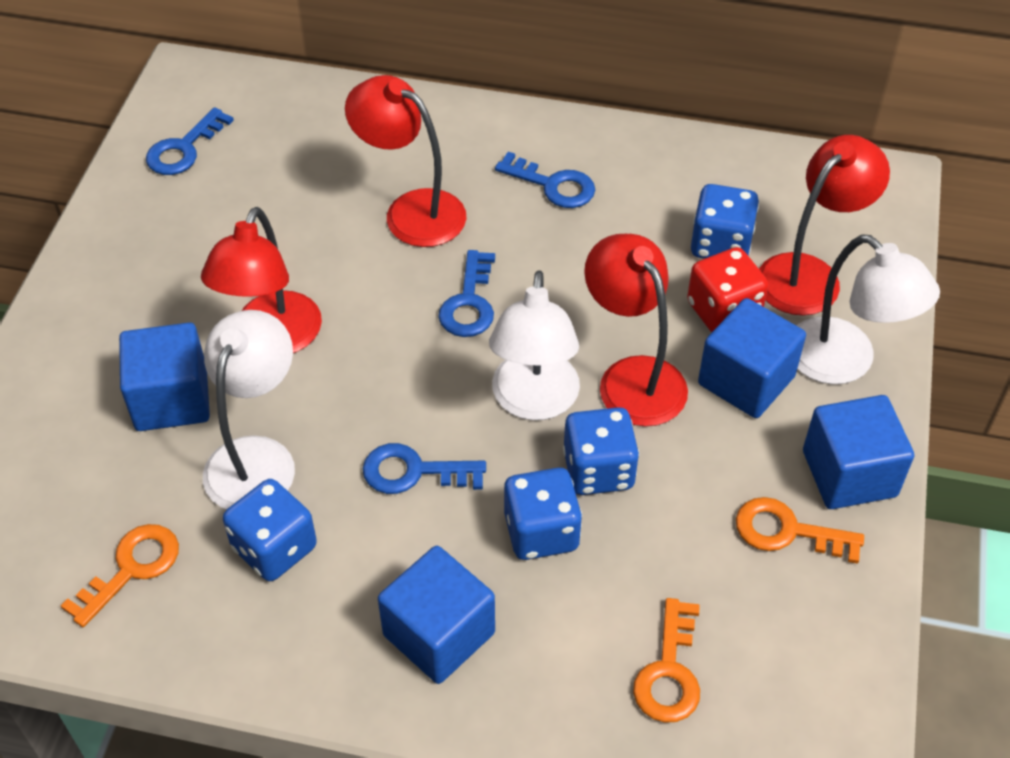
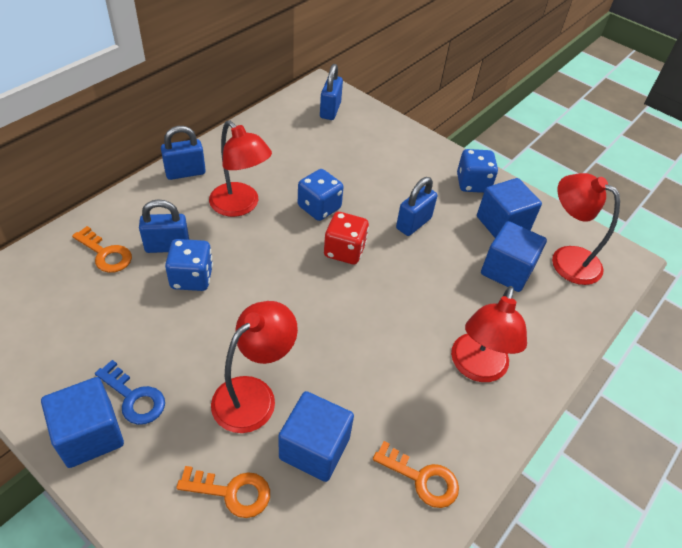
blue dice: [223,479,317,581] [504,468,582,560] [563,407,639,495] [691,184,759,259] = 4 -> [165,239,213,291] [298,169,344,221] [457,149,498,193] = 3
blue key: [146,107,234,175] [363,443,486,494] [438,250,495,337] [495,152,595,208] = 4 -> [95,360,165,425] = 1
blue padlock: none = 0 -> [139,199,189,253] [161,126,206,180] [320,64,343,120] [396,177,437,236] = 4
white lamp: [203,310,295,509] [489,270,580,420] [796,234,940,384] = 3 -> none = 0

